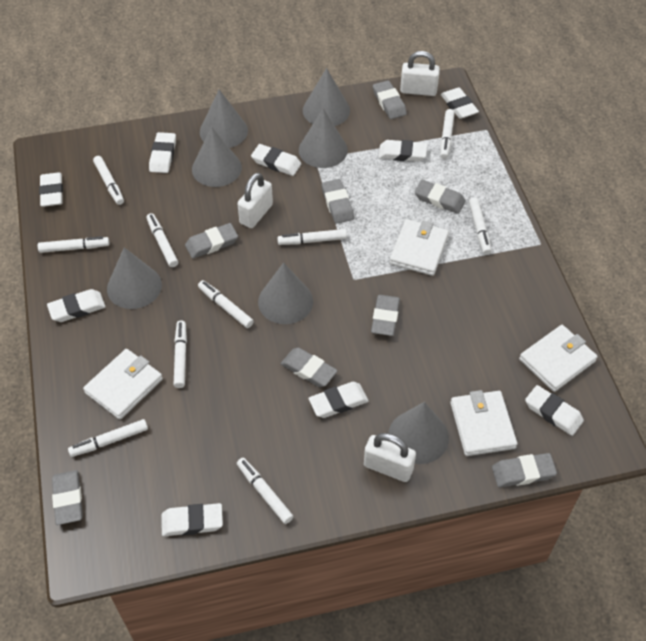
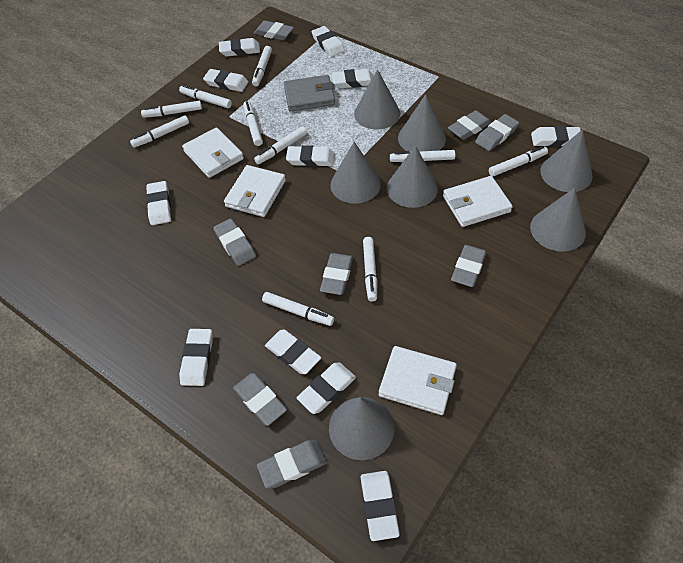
grey wallet: none = 0 -> [284,75,335,112] = 1
white eraser: [39,172,63,207] [47,289,106,322] [149,132,176,173] [161,503,223,536] [251,144,301,176] [309,382,369,418] [379,140,427,162] [441,87,479,119] [525,385,584,436] = 9 -> [146,181,171,225] [179,329,213,386] [203,69,248,92] [219,38,260,57] [265,330,321,374] [286,145,334,167] [297,363,356,414] [312,26,345,57] [332,69,374,88] [360,471,400,541] [531,126,581,147] = 11
white padlock: [237,173,273,228] [364,433,416,482] [400,51,440,96] = 3 -> none = 0

